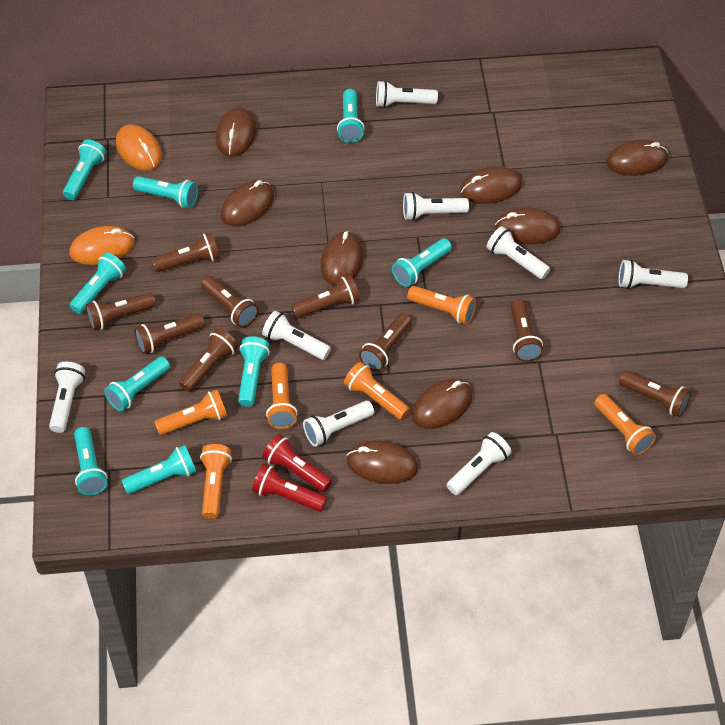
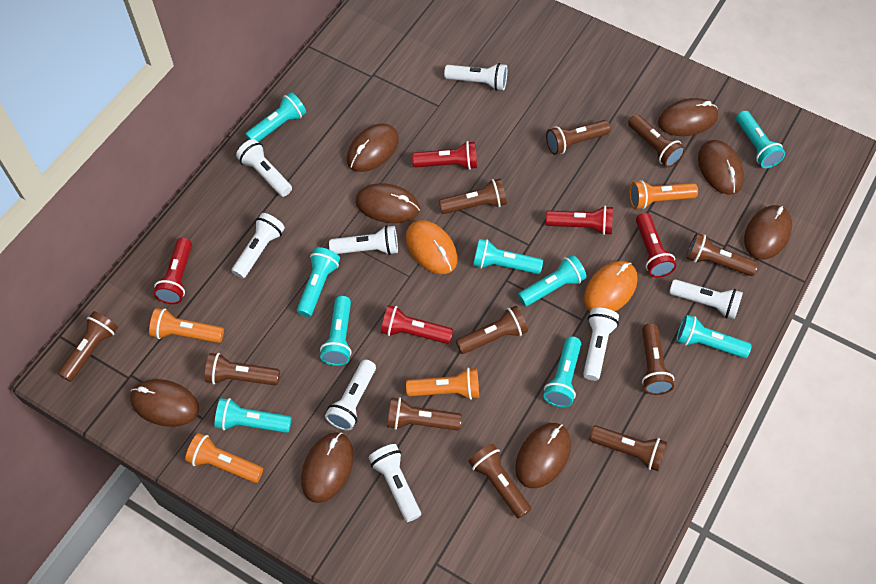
brown flashlight: [85,292,156,331] [134,313,205,354] [152,232,220,272] [179,328,238,392] [201,276,259,328] [291,275,360,318] [359,313,412,371] [510,299,543,362] [619,371,691,417] = 9 -> [58,311,118,382] [205,353,280,385] [387,397,462,430] [439,178,507,214] [456,306,528,354] [468,443,531,518] [546,120,611,155] [589,425,667,471] [628,114,685,167] [642,323,674,395] [686,233,758,276] = 11
orange flashlight: [154,390,227,435] [200,444,232,519] [266,363,298,429] [344,362,410,420] [407,286,476,325] [594,394,656,455] = 6 -> [149,308,224,343] [185,433,263,483] [406,368,479,400] [629,180,698,209] = 4
red flashlight: [252,464,327,512] [262,434,332,492] = 2 -> [153,238,192,304] [381,305,453,344] [412,141,477,170] [546,206,613,235] [636,213,676,278] = 5

